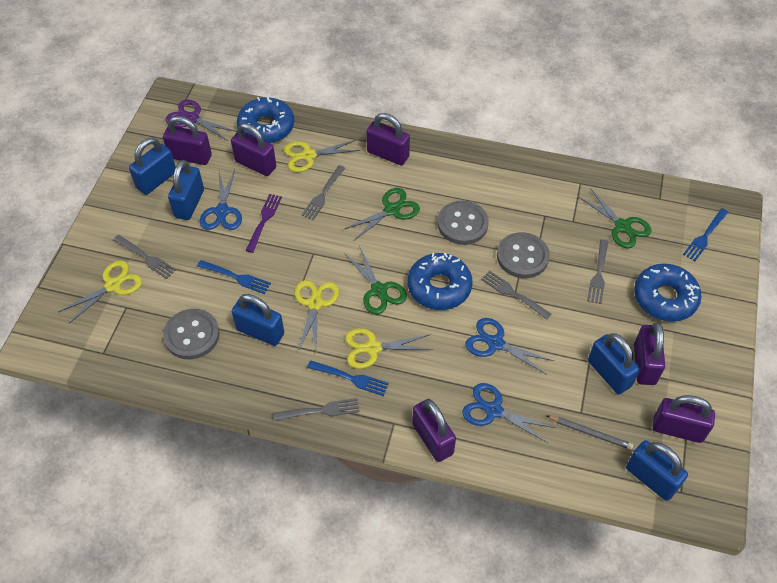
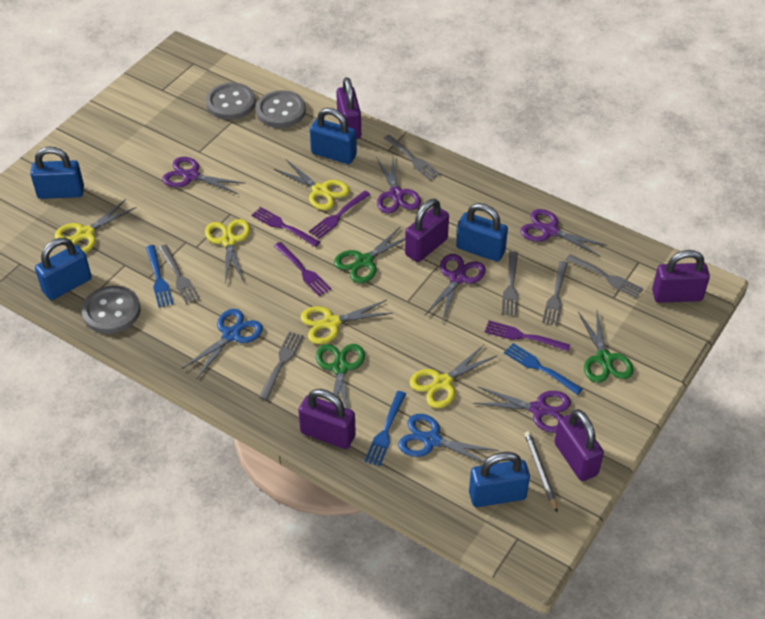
blue donut: [237,97,294,143] [408,253,473,310] [634,264,701,322] = 3 -> none = 0
blue scissors: [200,170,242,230] [462,383,555,444] [466,318,554,375] = 3 -> [182,309,263,378] [398,414,499,463] = 2
grey fork: [113,235,176,279] [273,398,360,421] [302,165,345,220] [481,270,551,320] [587,239,609,304] = 5 -> [159,244,200,304] [259,332,304,400] [383,135,441,181] [502,251,518,315] [542,261,568,325] [566,254,643,298] = 6
purple fork: [246,194,282,253] = 1 -> [251,207,320,247] [274,242,331,296] [309,191,371,239] [484,321,570,351] = 4
purple padlock: [163,116,212,165] [231,123,276,176] [366,113,410,165] [412,399,456,462] [634,322,665,385] [653,395,715,443] = 6 -> [298,389,356,449] [336,77,361,139] [405,199,449,262] [554,409,604,481] [652,250,710,303] = 5
purple scissors: [166,100,237,141] = 1 -> [162,157,246,194] [376,157,421,214] [425,254,486,322] [473,386,571,433] [520,209,607,256] = 5
yellow scissors: [59,261,142,324] [284,139,361,172] [295,280,339,351] [345,328,433,369] = 4 -> [54,199,137,253] [205,219,250,284] [274,160,350,210] [300,300,393,344] [409,345,497,408] = 5

